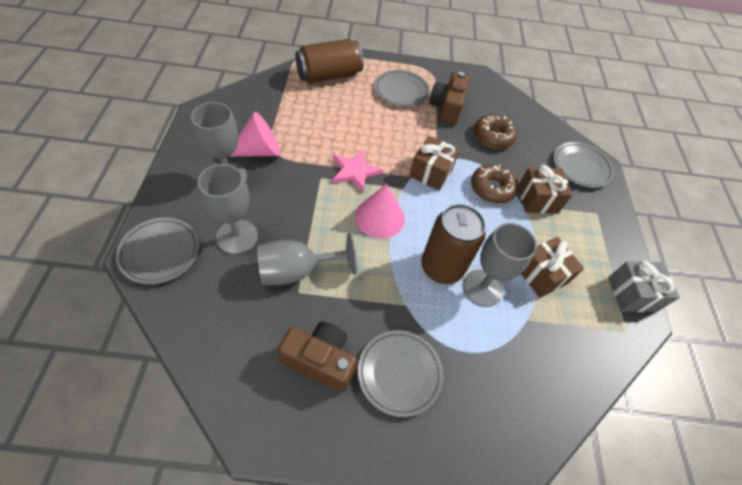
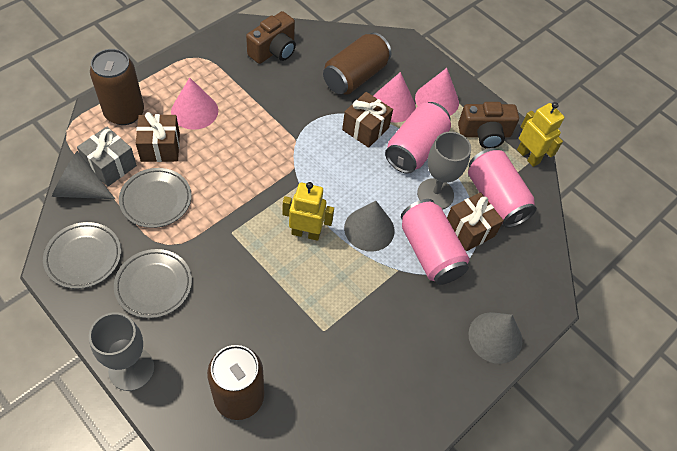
brown can: [295,39,364,84] [421,204,486,284] = 2 -> [90,49,144,125] [207,345,264,420] [323,32,391,95] = 3
brown donut: [471,164,518,204] [474,114,517,149] = 2 -> none = 0
grey cone: none = 0 -> [52,151,115,199] [344,201,395,252] [468,312,522,364] = 3
grey goblet: [191,102,247,182] [198,164,258,254] [257,233,357,285] [463,223,537,307] = 4 -> [89,312,154,391] [417,132,471,209] = 2
grey plate: [116,218,199,285] [358,330,443,417] [374,70,430,107] [554,142,614,188] = 4 -> [43,222,121,289] [114,249,192,318] [119,168,192,228] = 3
pink can: none = 0 -> [385,102,451,174] [401,199,470,285] [468,148,537,228] = 3
pink cone: [229,112,280,157] [355,184,405,238] = 2 -> [171,77,218,130] [374,72,415,122] [415,68,459,115] = 3
pink star: [332,150,383,193] = 1 -> none = 0
yellow robot: none = 0 -> [282,182,334,241] [517,102,565,167] = 2

